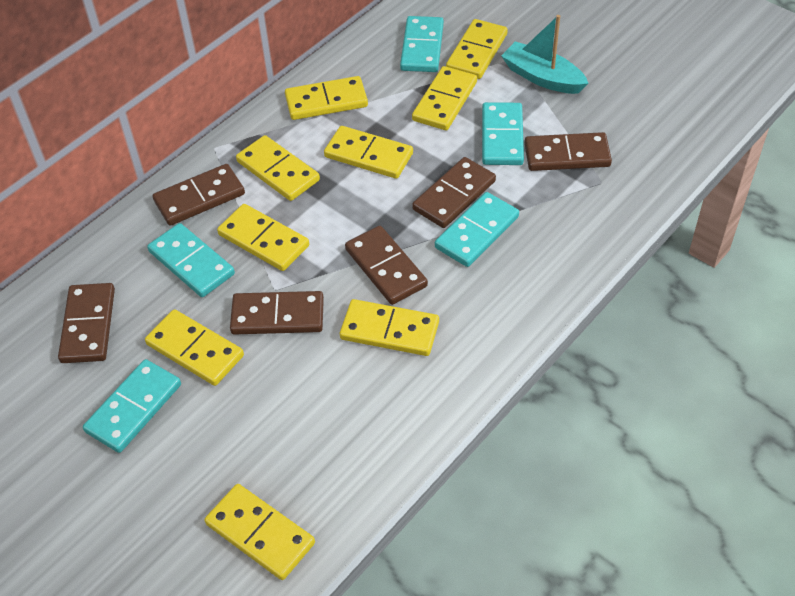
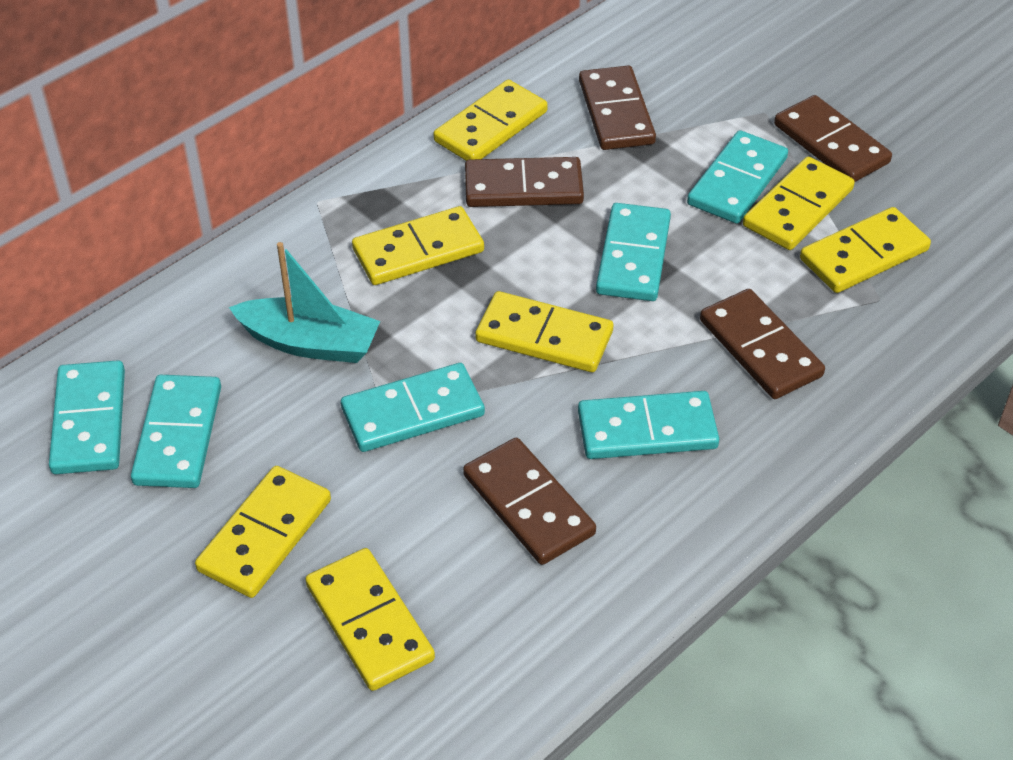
brown domino: [58,283,115,363] [153,164,245,226] [230,291,324,334] [345,226,428,305] [412,157,496,228] [525,132,612,171] = 6 -> [463,438,596,565] [465,157,584,207] [579,66,656,150] [700,289,825,399] [774,95,892,182] = 5
turquoise domino: [83,359,181,453] [147,223,235,297] [400,16,444,72] [435,192,519,267] [482,102,524,165] = 5 -> [49,360,125,474] [131,375,221,488] [341,363,485,452] [578,391,719,459] [596,203,671,301] [687,130,788,224] = 6
yellow domino: [145,309,244,386] [205,484,315,580] [217,204,309,271] [236,135,320,201] [285,76,368,120] [324,126,413,179] [340,299,439,356] [412,66,477,130] [446,19,508,79] = 9 -> [195,466,331,598] [306,548,435,691] [352,206,484,285] [433,80,548,161] [475,291,613,372] [743,157,855,250] [800,207,931,293] = 7

